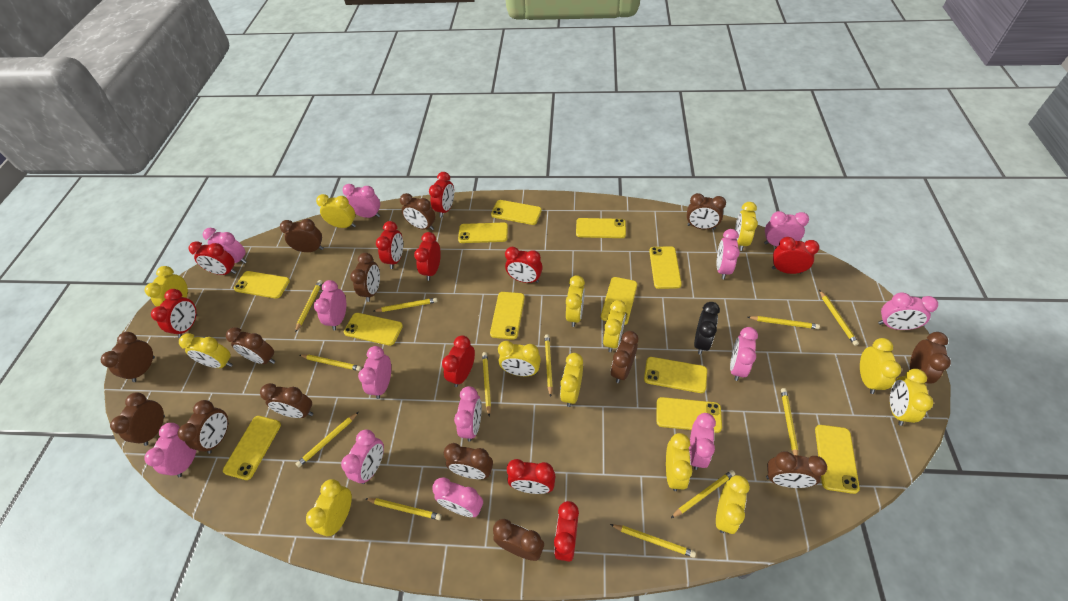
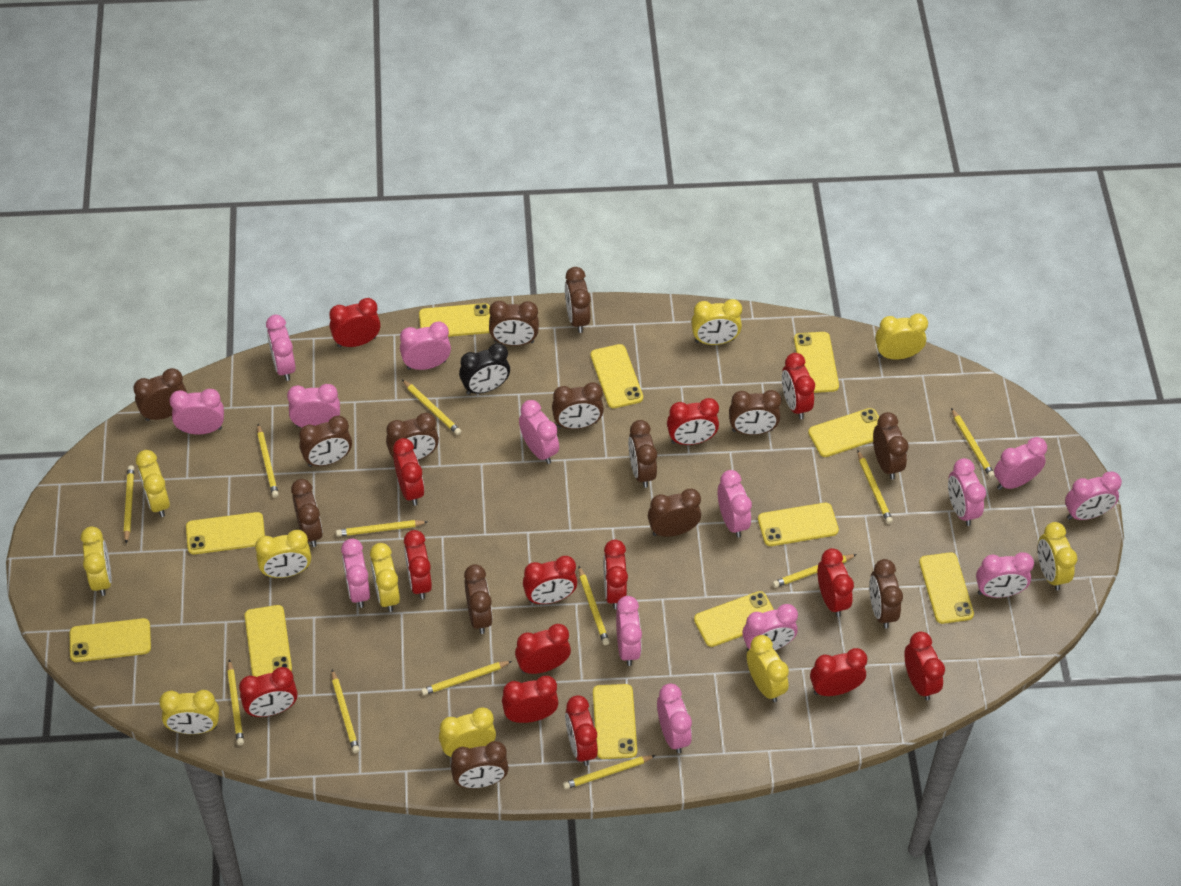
pink clock: [144,423,196,477] [203,228,247,263] [314,280,346,330] [341,430,384,484] [343,184,380,218] [358,346,391,399] [432,477,483,517] [454,386,482,442] [689,413,716,470] [717,229,740,279] [730,327,758,381] [764,211,809,247] [878,292,938,330] = 13 -> [169,389,224,434] [266,315,296,381] [287,384,340,427] [341,539,370,608] [400,322,451,370] [519,400,559,464] [616,596,642,666] [657,684,692,753] [718,470,752,538] [742,604,798,651] [948,458,986,526] [976,552,1034,598] [994,437,1047,490] [1065,472,1122,520] = 14
red clock: [151,289,197,338] [189,241,236,275] [376,221,403,269] [414,232,441,281] [429,172,454,217] [442,335,475,387] [505,247,543,283] [507,459,555,494] [554,501,579,562] [772,237,819,274] = 10 -> [239,667,298,717] [329,298,381,348] [393,438,424,506] [404,530,432,599] [502,676,559,723] [515,624,571,674] [523,556,577,604] [565,695,598,766] [603,540,628,609] [667,398,719,445] [782,353,815,419] [810,648,867,696] [818,548,854,617] [905,632,945,701] = 14
yellow clock: [145,266,188,307] [179,334,233,368] [306,479,352,536] [316,194,356,228] [498,341,541,376] [560,353,583,407] [566,275,585,327] [603,300,627,352] [666,433,692,491] [716,475,750,534] [735,202,758,251] [860,338,901,394] [890,369,933,426] = 13 -> [81,527,112,596] [136,450,170,517] [159,690,219,734] [255,530,311,578] [370,543,400,612] [439,708,496,757] [691,299,742,345] [747,635,789,702] [875,314,928,360] [1038,522,1077,590] = 10
yellow phone: [223,416,281,480] [234,271,290,299] [344,313,403,346] [458,222,508,243] [490,292,525,340] [491,200,542,225] [576,218,626,238] [601,277,637,325] [644,357,707,393] [649,246,682,289] [656,397,722,433] [815,425,860,494] = 12 -> [70,618,151,662] [186,512,265,554] [245,605,292,677] [419,303,490,337] [591,344,643,408] [593,684,637,759] [694,591,774,647] [758,503,839,546] [794,332,839,393] [808,408,879,457] [919,552,974,624] = 11

